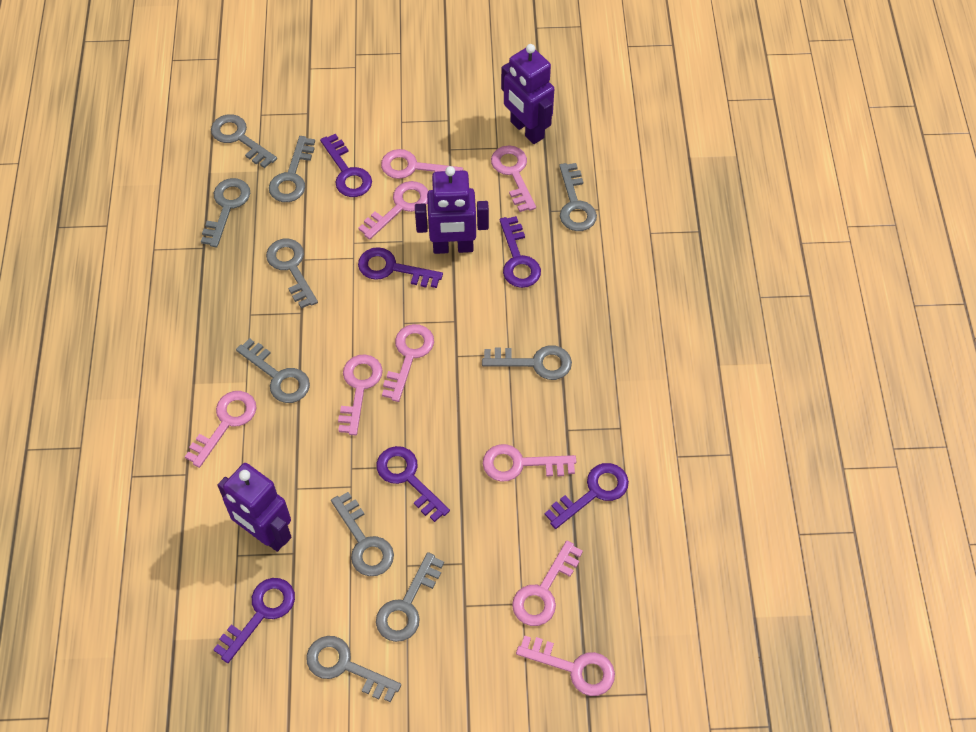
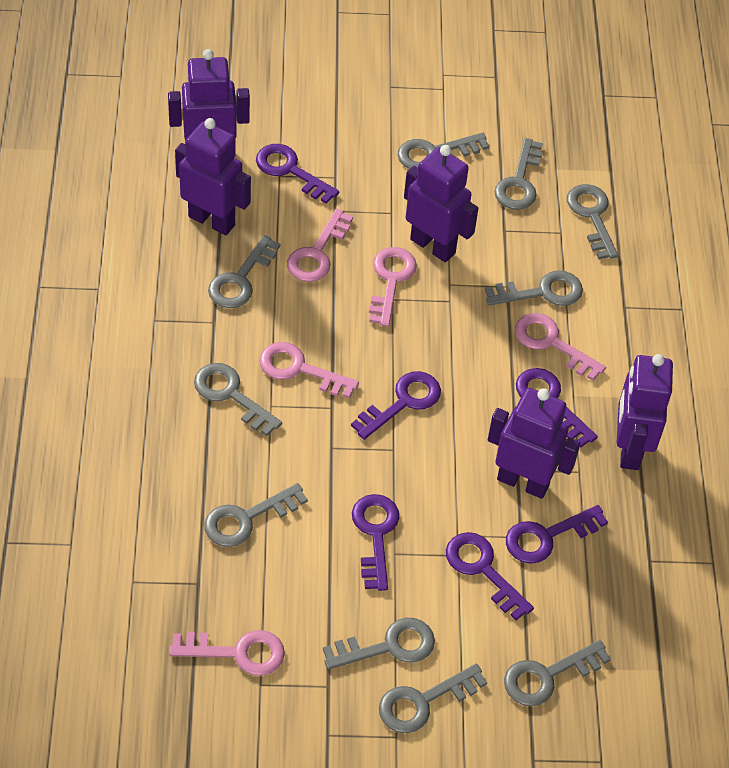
pink key: [185,391,257,468] [338,354,383,435] [358,181,428,240] [381,149,463,179] [382,324,434,402] [483,444,576,481] [491,145,536,212] [512,540,583,626] [516,635,615,696] = 9 -> [169,630,285,676] [259,342,359,398] [287,209,353,282] [369,247,417,327] [515,313,606,381] = 5
purple robot: [217,463,291,552] [415,166,489,254] [501,44,554,144] = 3 -> [168,49,250,141] [175,118,251,235] [404,145,478,262] [488,388,580,499] [617,354,673,470] = 5

